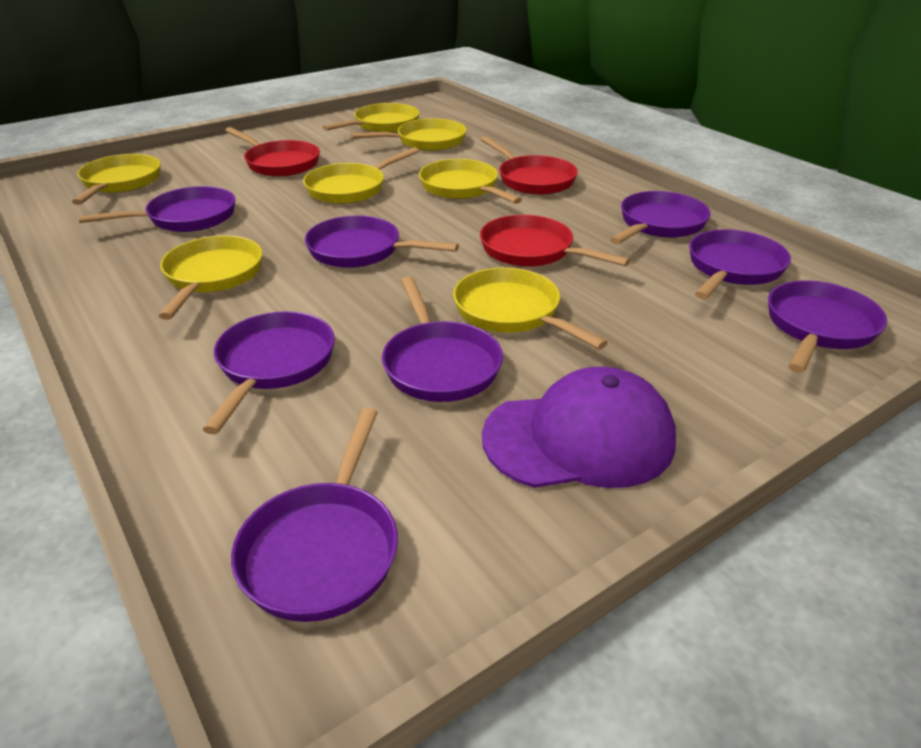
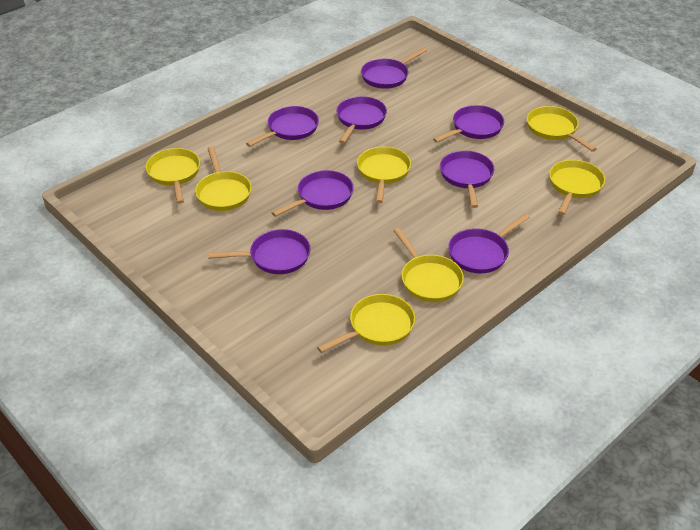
purple cap: [482,367,676,488] = 1 -> none = 0
red pan: [225,127,320,177] [480,215,630,267] [481,136,578,195] = 3 -> none = 0

